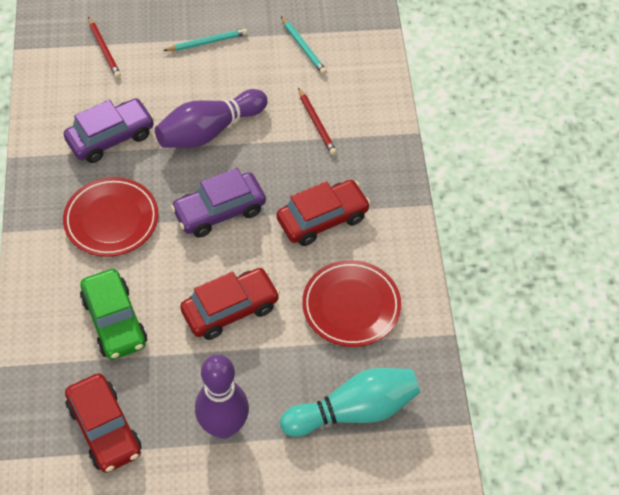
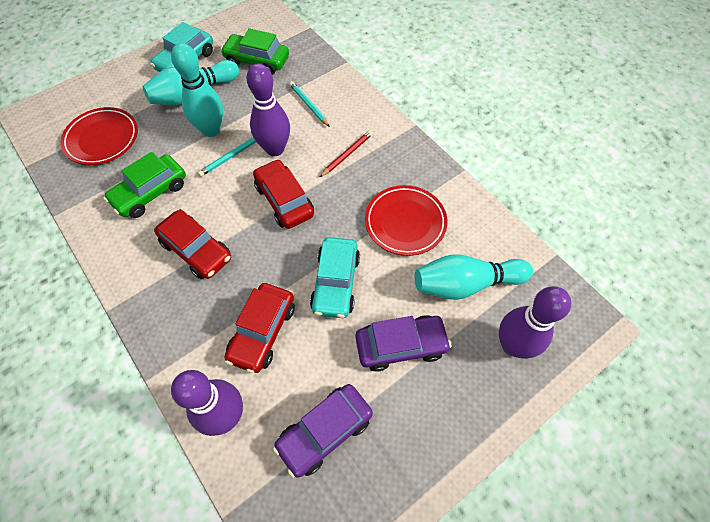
green car: [80,269,147,360] = 1 -> [103,152,186,218] [220,28,289,75] = 2
purple bowling pin: [155,89,268,148] [195,355,249,439] = 2 -> [171,370,243,436] [246,63,290,156] [499,286,571,359] = 3
red pencil: [88,17,121,78] [298,88,337,155] = 2 -> [320,130,373,177] = 1
turquoise bowling pin: [280,368,420,437] = 1 -> [142,60,239,105] [171,43,223,137] [415,254,533,300] = 3
turquoise car: none = 0 -> [150,22,213,72] [310,237,360,318] = 2

